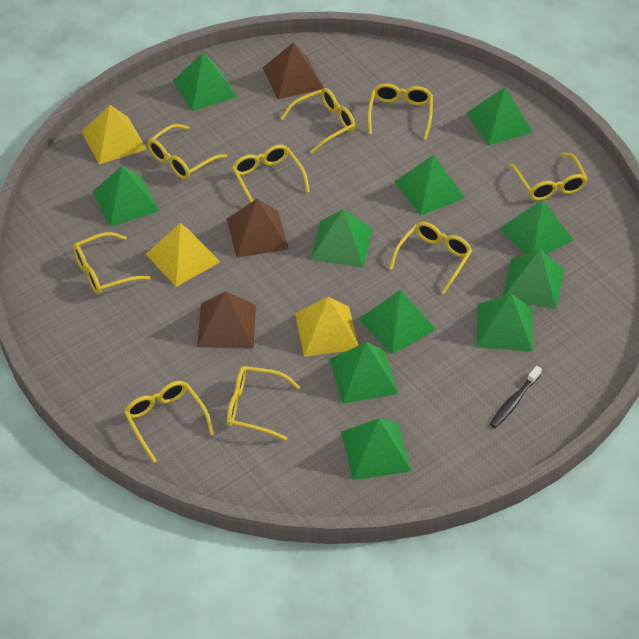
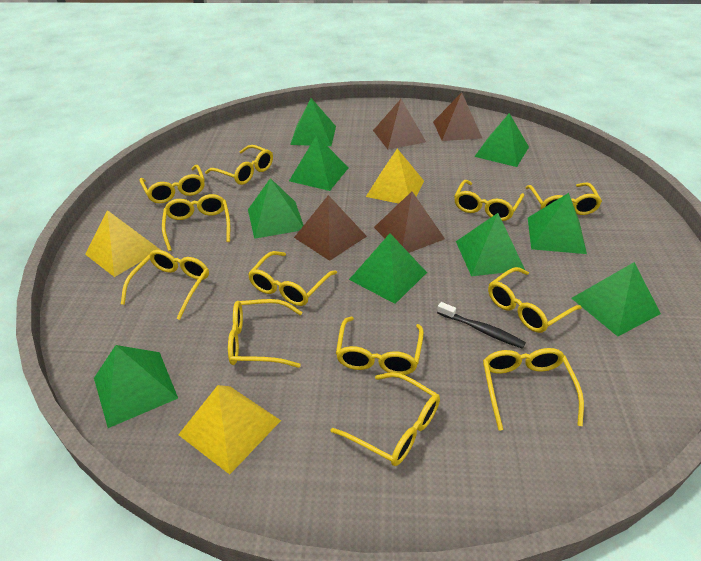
brown pyramid: [197,291,256,349] [227,199,289,258] [263,42,324,99] = 3 -> [294,195,367,261] [373,99,426,150] [374,191,445,253] [433,93,482,141] = 4
green pyramid: [92,166,160,227] [173,53,237,111] [311,209,372,268] [330,342,398,404] [341,418,411,480] [359,290,436,355] [395,154,465,215] [467,87,533,145] [477,293,533,352] [499,199,573,254] [503,249,564,309] = 11 -> [94,345,178,428] [248,178,304,239] [289,135,348,191] [290,98,336,146] [349,233,427,304] [456,213,525,276] [474,113,529,167] [528,193,587,254] [571,262,661,336] = 9
yellow glasses: [73,232,151,294] [124,381,214,463] [148,124,227,179] [227,366,300,441] [232,145,310,202] [280,88,355,154] [368,83,433,140] [389,222,472,294] [510,153,588,201] = 9 -> [121,250,209,320] [139,165,205,203] [162,194,230,251] [205,145,273,185] [228,299,302,368] [248,251,337,306] [330,372,440,466] [336,317,424,375] [454,180,524,221] [483,348,584,431] [488,267,582,333] [525,183,602,215] = 12

